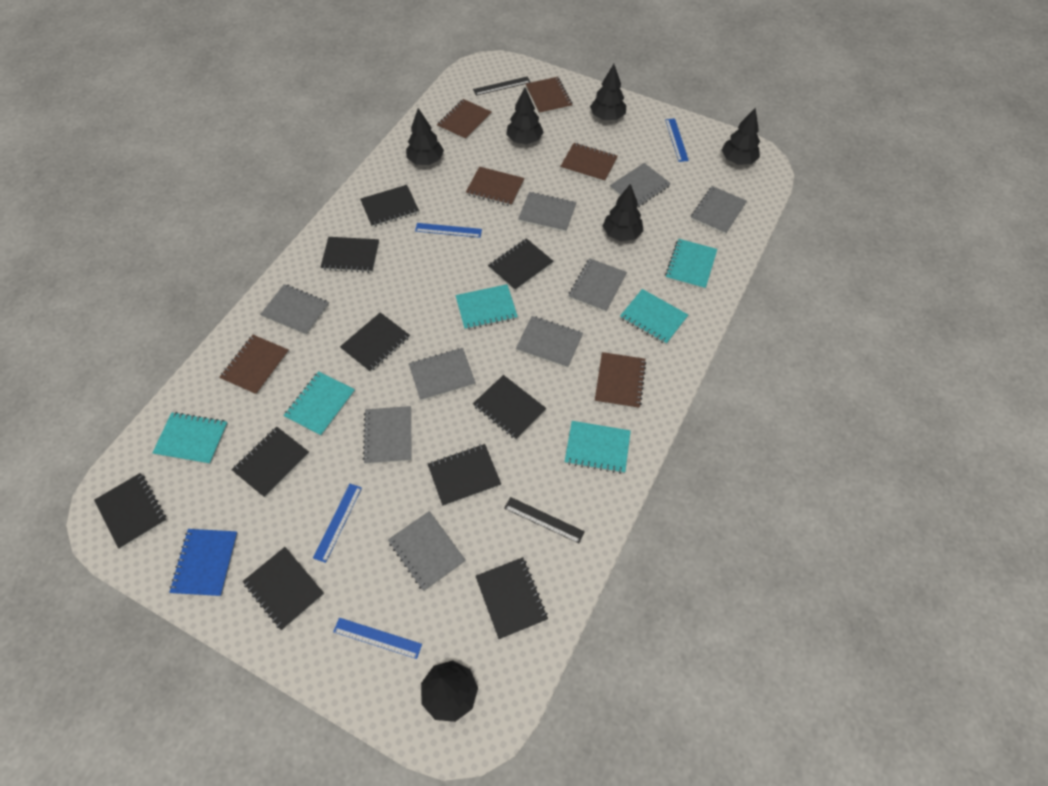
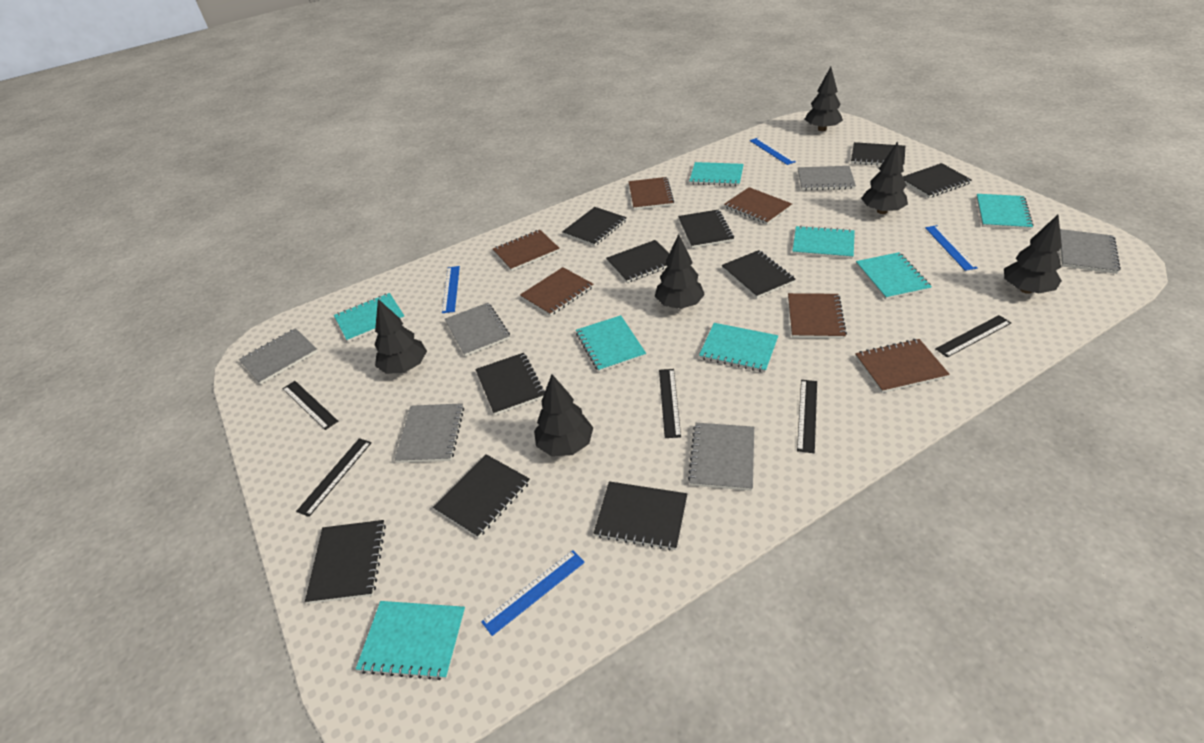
black ruler: [473,77,531,96] [504,497,585,543] = 2 -> [282,381,338,430] [296,438,372,517] [659,369,681,438] [797,380,817,453] [935,315,1011,357] = 5
blue notebook: [169,529,238,596] = 1 -> none = 0
grey notebook: [260,284,329,335] [363,406,412,464] [388,511,466,591] [409,348,476,401] [516,316,583,368] [518,192,576,232] [568,258,627,312] [610,163,671,208] [691,186,747,235] = 9 -> [239,328,318,384] [394,403,464,463] [445,303,510,356] [688,423,754,491] [798,166,856,191] [1060,229,1121,274] = 6
turquoise notebook: [152,412,228,464] [283,371,355,436] [455,284,518,330] [565,421,631,474] [620,289,688,344] [665,239,717,289] = 6 -> [334,293,405,342] [356,601,465,680] [576,315,646,372] [689,162,744,186] [699,323,778,372] [793,226,855,259] [856,252,932,300] [976,194,1034,230] = 8

